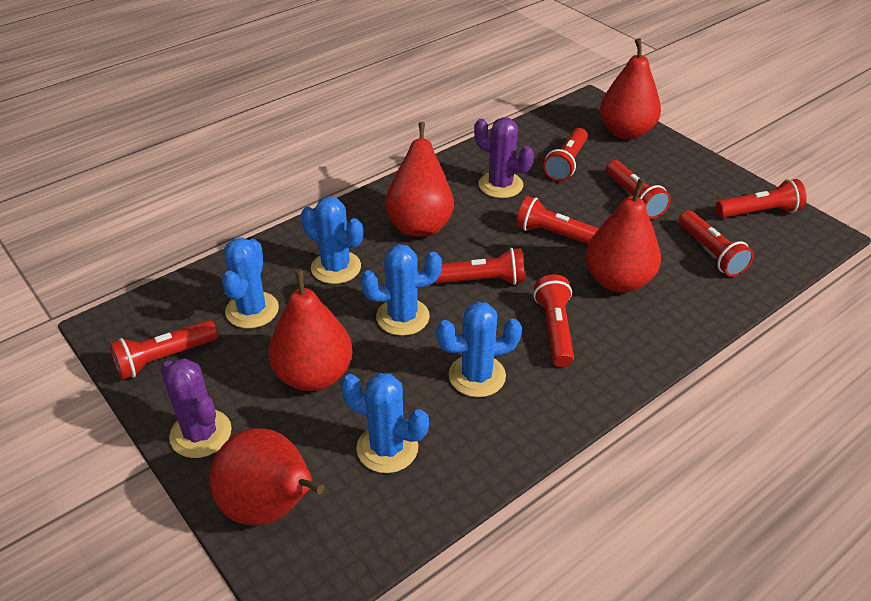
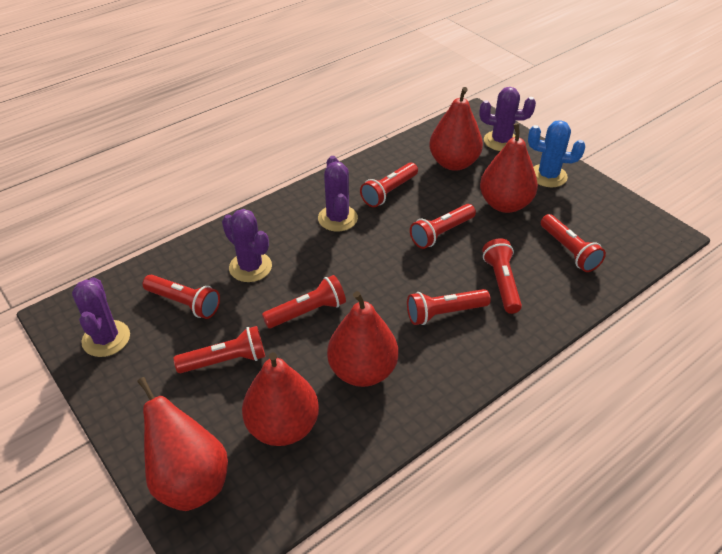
blue cactus: [222,237,279,328] [301,196,363,284] [341,373,429,473] [361,244,442,336] [436,302,522,397] = 5 -> [528,120,585,187] = 1
purple cactus: [161,358,232,458] [474,117,534,198] = 2 -> [72,277,130,357] [222,209,272,282] [318,156,358,232] [479,87,536,151] = 4

